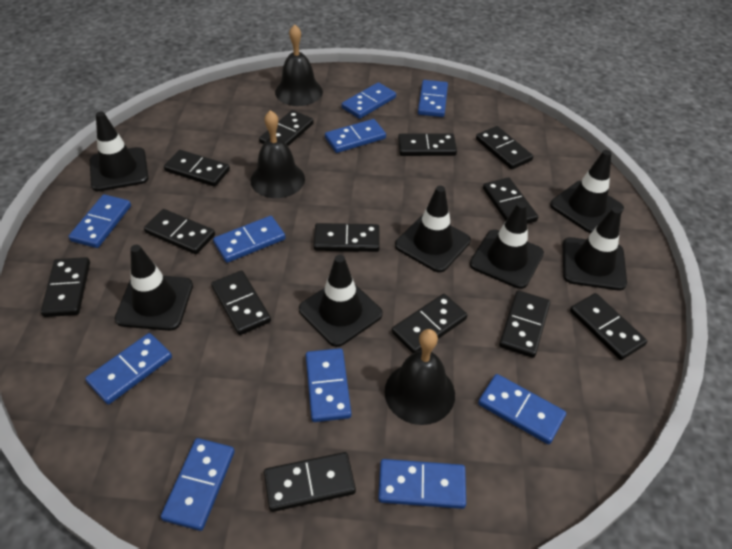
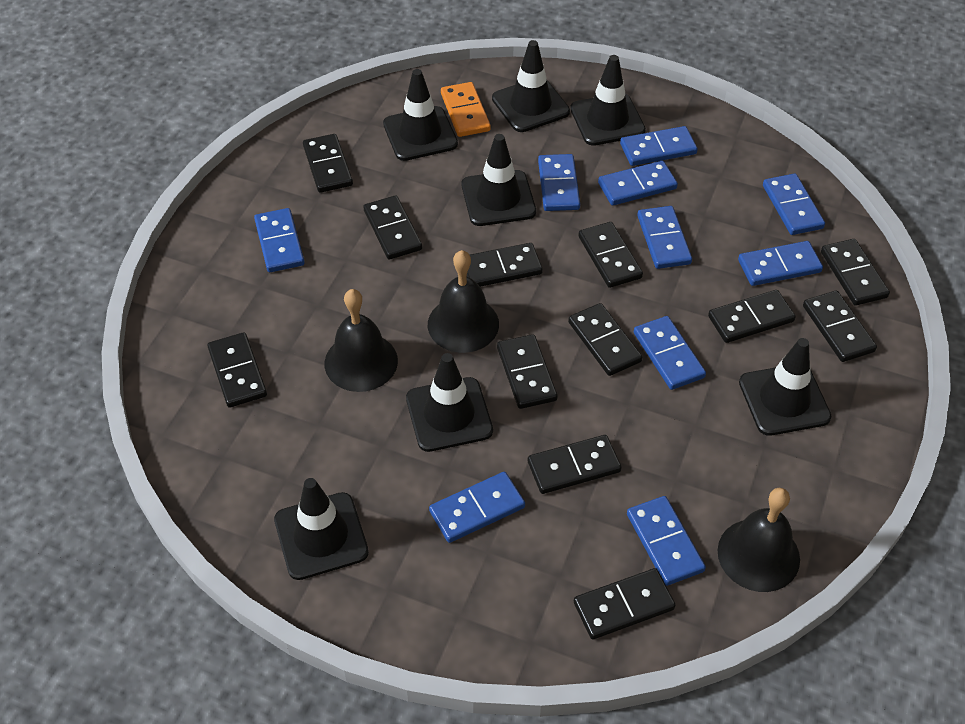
black domino: [41,257,90,317] [144,209,215,254] [164,150,230,187] [211,270,271,335] [259,110,314,146] [264,452,356,512] [314,223,380,252] [392,294,467,353] [398,133,457,156] [476,126,533,170] [483,177,538,224] [499,291,550,358] [570,293,647,360] = 13 -> [207,332,267,408] [303,134,353,193] [363,195,422,260] [467,243,543,287] [497,334,557,409] [528,435,621,494] [568,303,642,376] [574,568,676,639] [578,222,643,288] [708,290,796,343] [803,290,877,362] [821,239,890,306] = 12
orange domino: none = 0 -> [441,82,491,137] = 1

